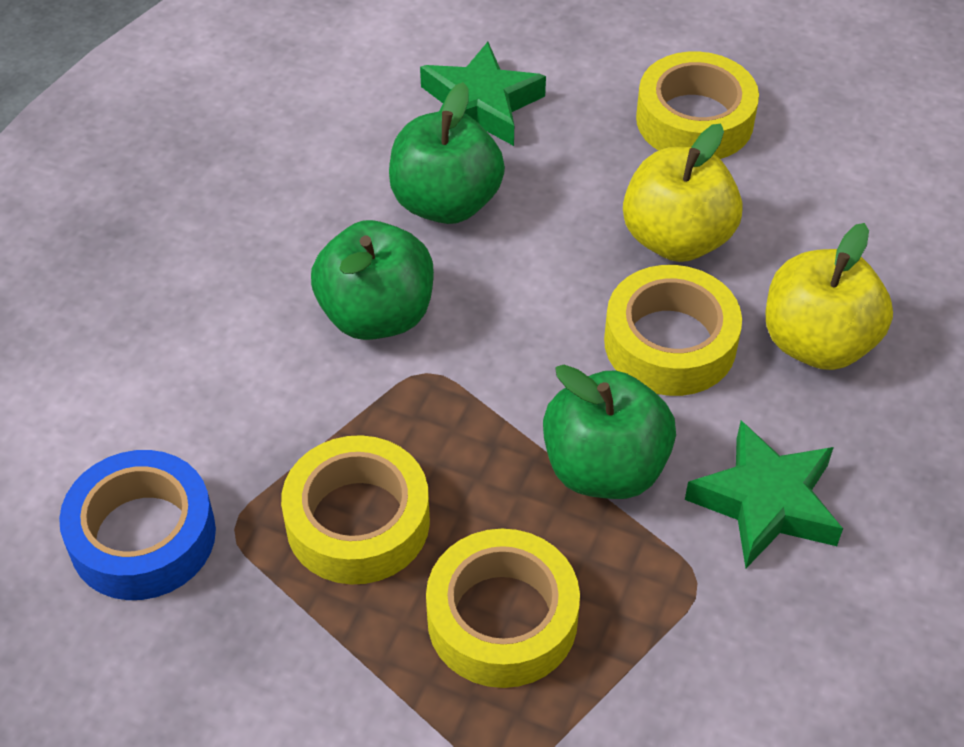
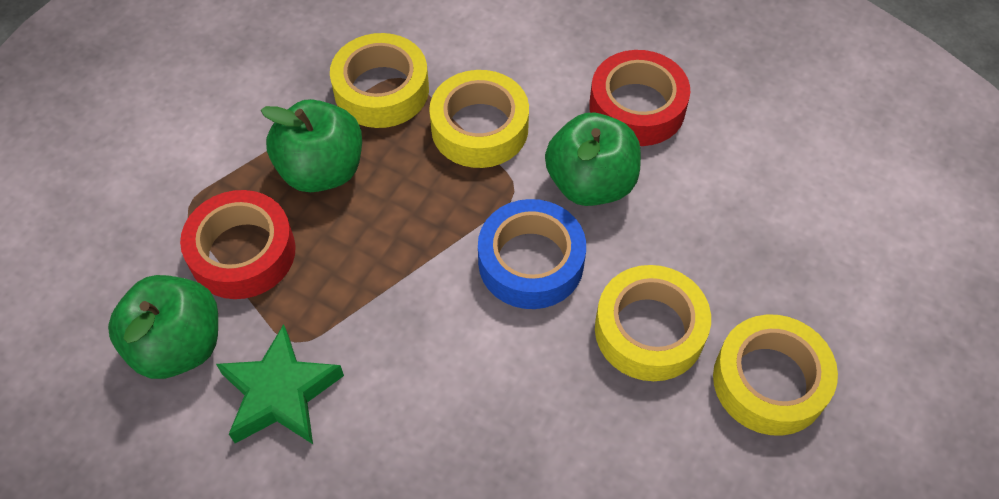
green star: [420,42,546,146] [685,420,843,568] = 2 -> [216,324,344,444] = 1
red tape: none = 0 -> [180,190,296,299] [589,50,690,146] = 2
yellow apple: [623,124,743,262] [766,223,893,370] = 2 -> none = 0

